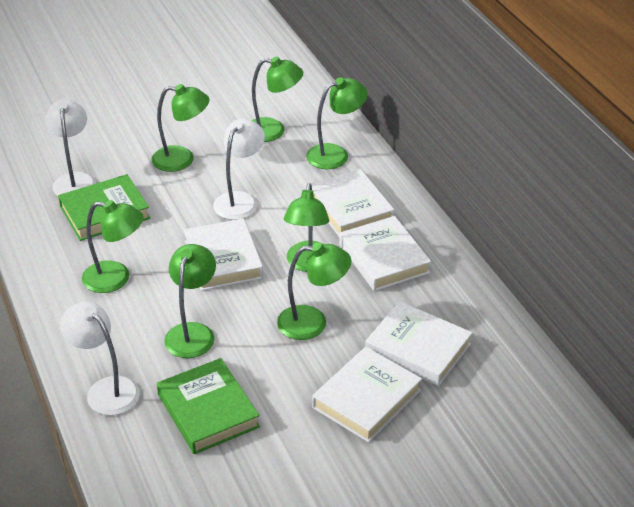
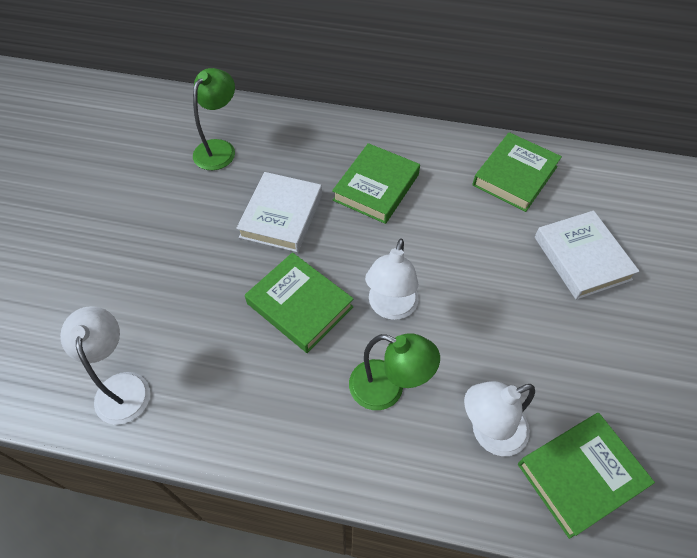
green book: [58,174,150,241] [157,358,260,454] = 2 -> [245,252,354,353] [332,143,420,224] [473,132,562,212] [518,413,655,539] = 4
green lamp: [82,200,144,293] [152,84,209,172] [164,244,216,358] [251,57,303,142] [277,242,351,340] [284,183,329,272] [306,77,368,169] = 7 -> [193,68,235,170] [349,333,440,410] = 2
white book: [184,218,263,291] [310,169,395,238] [312,347,422,443] [340,216,431,291] [365,301,472,386] = 5 -> [236,172,322,252] [535,211,640,300] = 2

